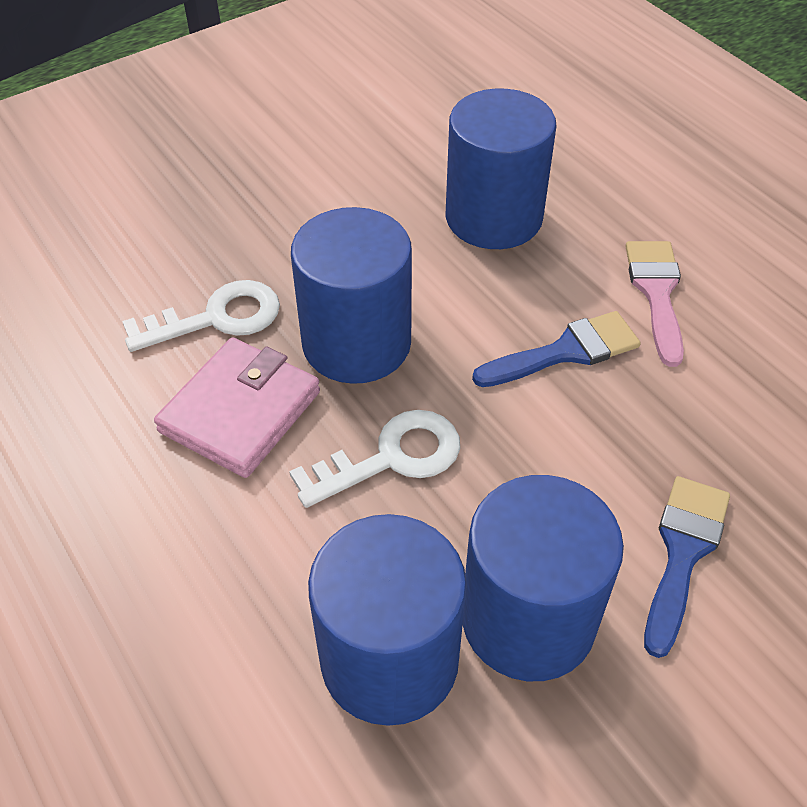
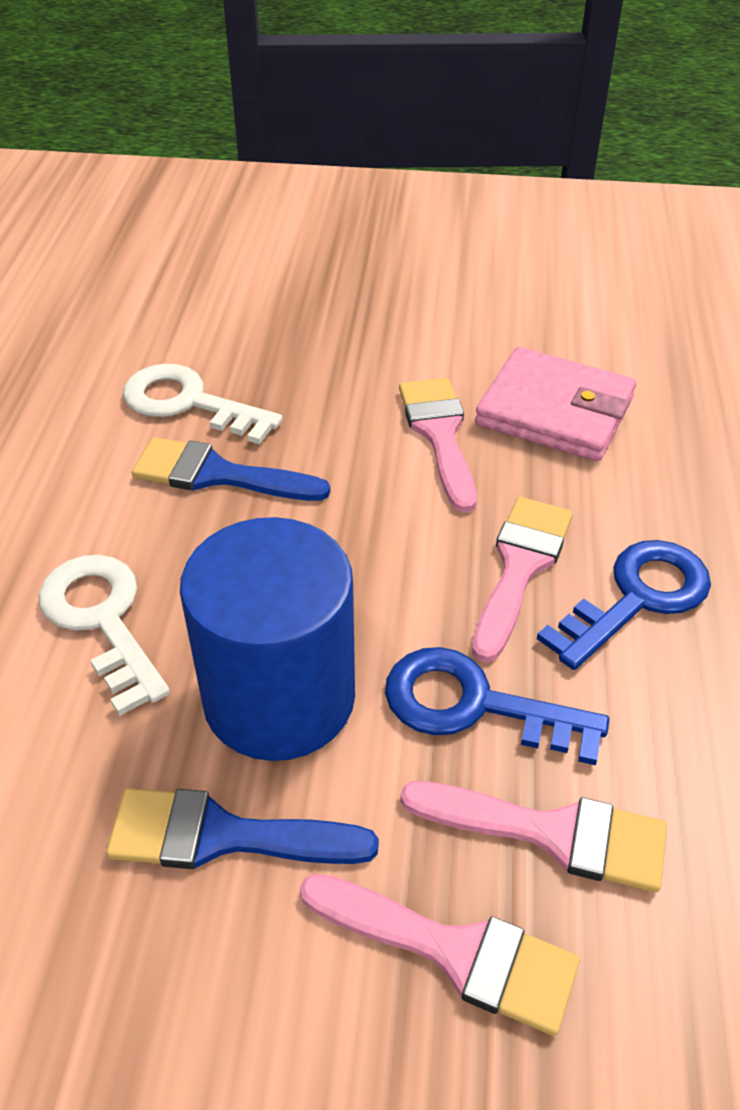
blue cylinder: [291,207,412,384] [308,514,467,726] [446,88,557,249] [463,475,624,681] = 4 -> [180,517,355,761] = 1
blue key: none = 0 -> [385,647,609,765] [537,540,711,670] = 2
pink brush: [625,241,684,367] = 1 -> [300,873,580,1036] [399,378,477,513] [400,781,667,892] [472,497,573,663] = 4

